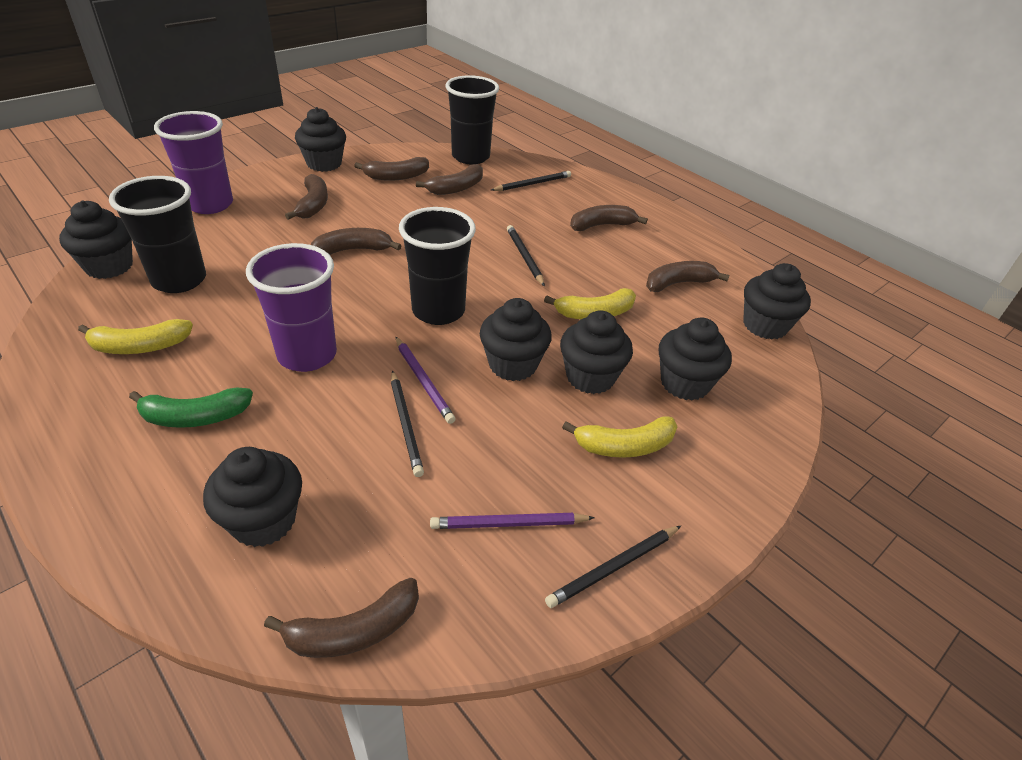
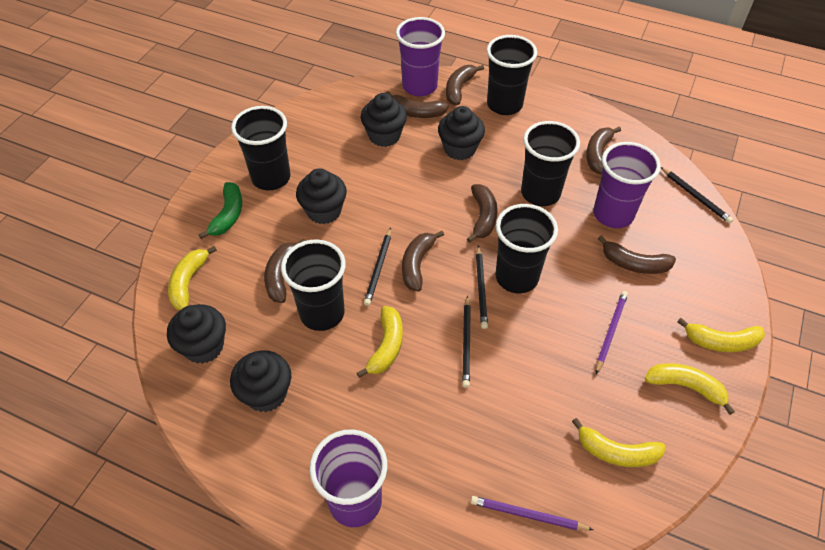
black cup: [109,176,206,293] [399,207,476,325] [445,75,499,164] = 3 -> [231,106,290,190] [281,239,346,331] [487,35,537,115] [495,204,558,293] [521,121,580,206] = 5
black cupcake: [59,200,133,279] [203,447,302,547] [295,107,346,172] [480,298,552,381] [560,310,633,394] [659,317,732,401] [743,263,811,340] = 7 -> [167,304,226,364] [230,350,291,412] [296,168,347,224] [361,93,407,147] [438,106,485,160] = 5
purple cup: [154,111,233,214] [246,243,337,372] = 2 -> [310,429,387,527] [396,17,445,97] [593,142,661,228] = 3
yellow banana: [78,319,193,354] [544,288,636,319] [562,416,678,458] = 3 -> [168,246,217,310] [357,306,403,378] [572,418,665,467] [644,363,735,415] [677,318,765,352] = 5

